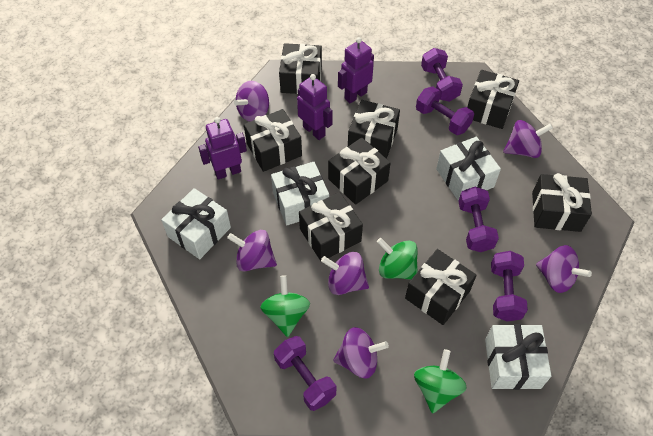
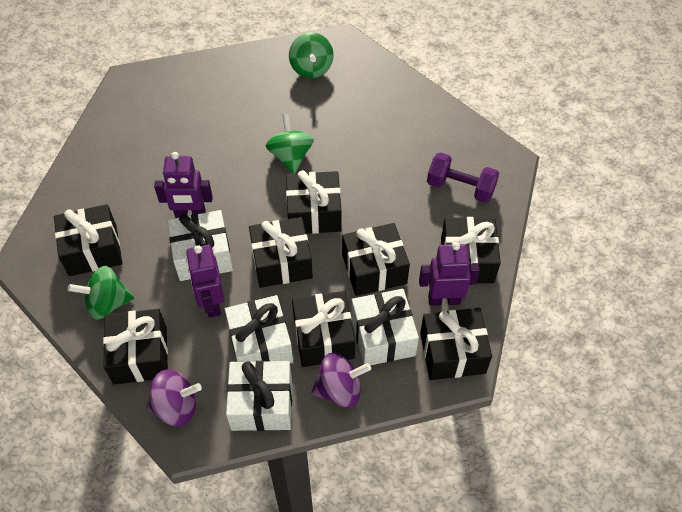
purple dumbbell: [274,336,336,411] [416,87,474,135] [421,48,463,102] [458,187,499,252] [491,251,528,321] = 5 -> [427,152,499,203] = 1
purple spinning top: [227,230,277,272] [234,81,269,122] [321,252,369,295] [333,327,389,379] [503,120,553,158] [536,245,592,293] = 6 -> [146,369,202,426] [312,353,371,408] = 2

